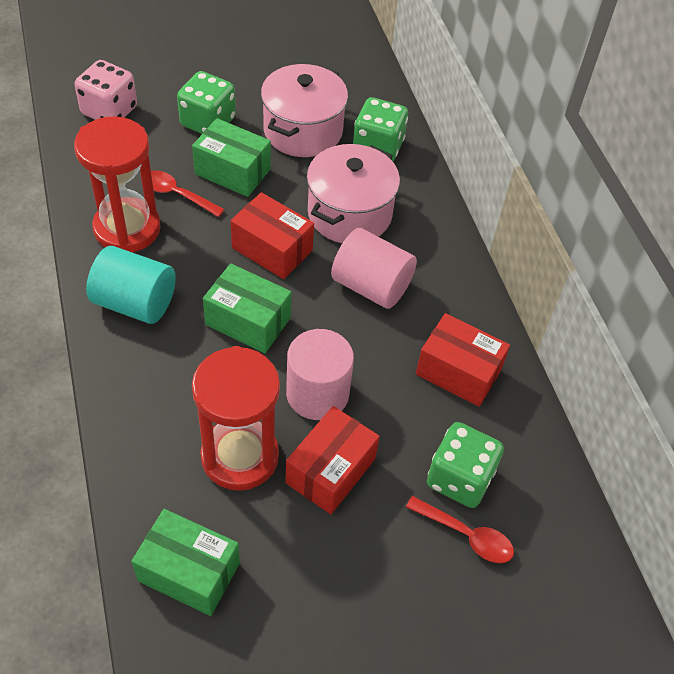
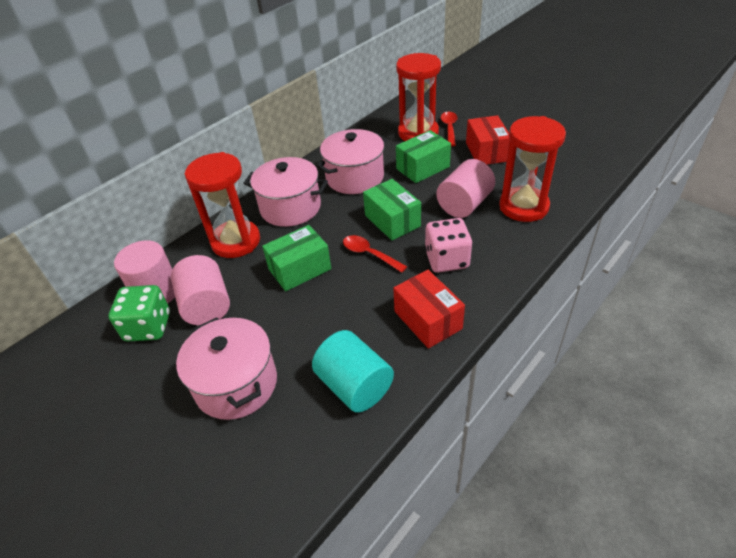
green dice: [177,71,236,134] [353,97,408,161] [427,422,504,508] = 3 -> [108,285,170,342] = 1
pink cylinder: [286,329,354,420] [331,228,417,309] = 2 -> [114,240,175,304] [171,255,230,325] [436,159,495,218] = 3
pink pot: [261,64,348,157] [307,144,400,243] = 2 -> [176,317,277,420] [244,157,328,227] [316,129,388,194] = 3
red box: [231,192,314,279] [285,406,380,514] [416,313,510,407] = 3 -> [393,270,465,349] [466,115,510,164] = 2
red hourglass: [74,116,160,252] [192,346,280,491] = 2 -> [184,152,260,258] [396,53,441,141] [499,116,566,222] = 3

